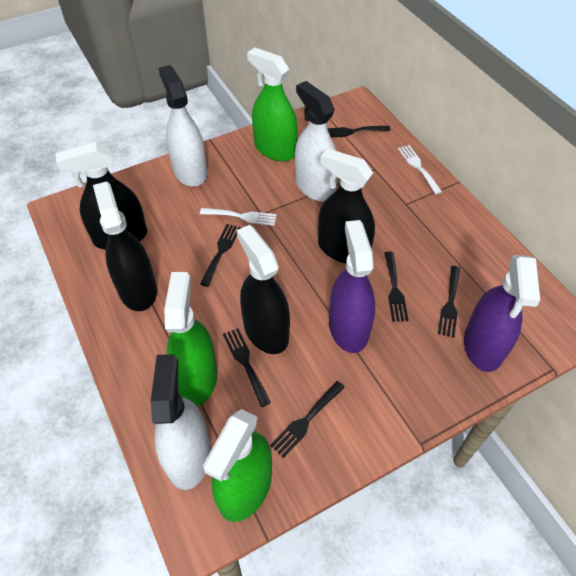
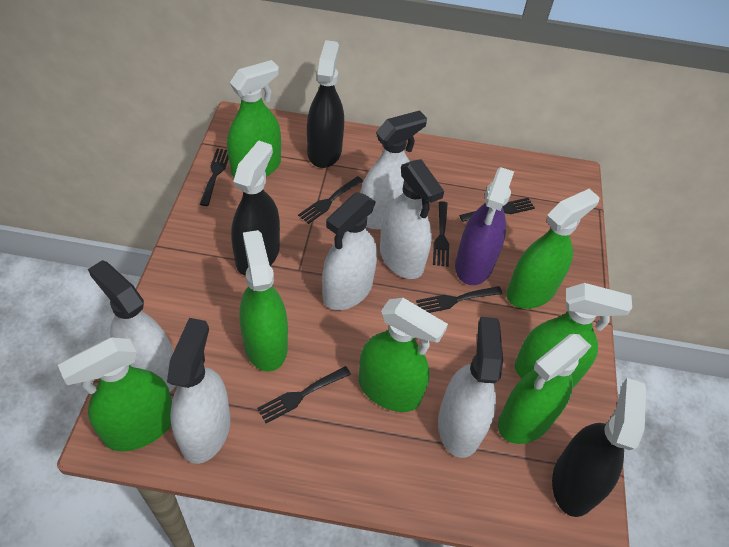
black spray bottle: [56,142,147,250] [93,181,157,311] [237,225,290,354] [318,148,375,264] = 4 -> [231,140,280,276] [307,40,344,168] [552,378,646,517] = 3
green spray bottle: [164,272,217,406] [203,409,272,522] [247,47,298,161] = 3 -> [58,337,172,451] [227,60,281,177] [240,230,288,372] [359,298,448,412] [498,334,591,444] [507,189,600,309] [514,283,632,387] = 7
purple spray bottle: [329,220,375,353] [464,255,540,372] = 2 -> [455,167,514,285] = 1
white fork: [200,208,277,226] [398,145,442,194] = 2 -> none = 0
white spray bottle: [151,354,211,490] [159,65,207,187] [295,81,338,202] = 3 -> [88,260,176,392] [167,318,230,464] [322,192,377,310] [360,110,427,229] [380,159,444,279] [438,317,503,458] = 6

